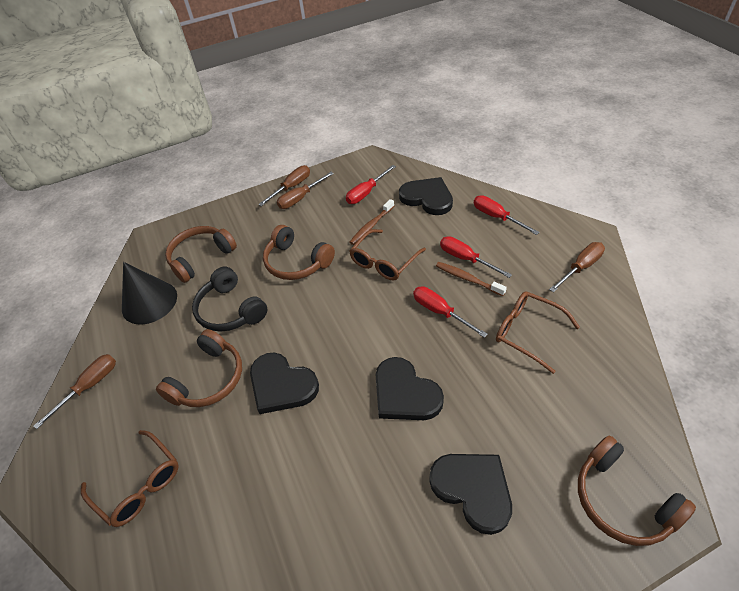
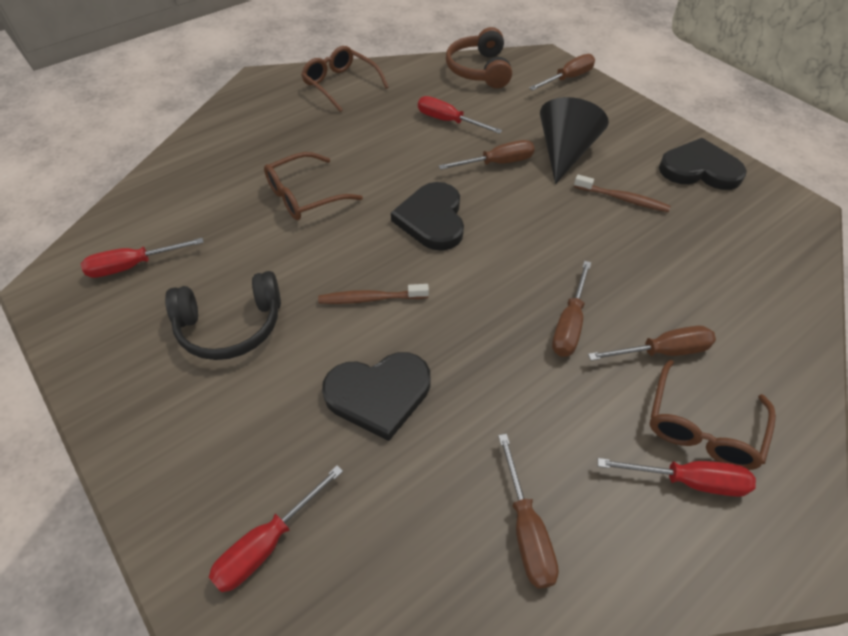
black heart: [250,352,319,414] [376,357,444,420] [399,177,453,215] [429,454,512,535] = 4 -> [322,352,430,441] [391,182,464,251] [659,138,747,190] = 3
brown headphones: [156,329,242,407] [165,226,237,283] [263,225,335,280] [578,436,696,546] = 4 -> [446,27,512,88] = 1
brown screwdriver: [34,354,116,429] [258,165,310,206] [277,172,334,209] [549,242,605,292] = 4 -> [438,140,535,170] [498,434,559,589] [529,54,595,91] [552,261,591,357] [588,325,716,361] = 5

